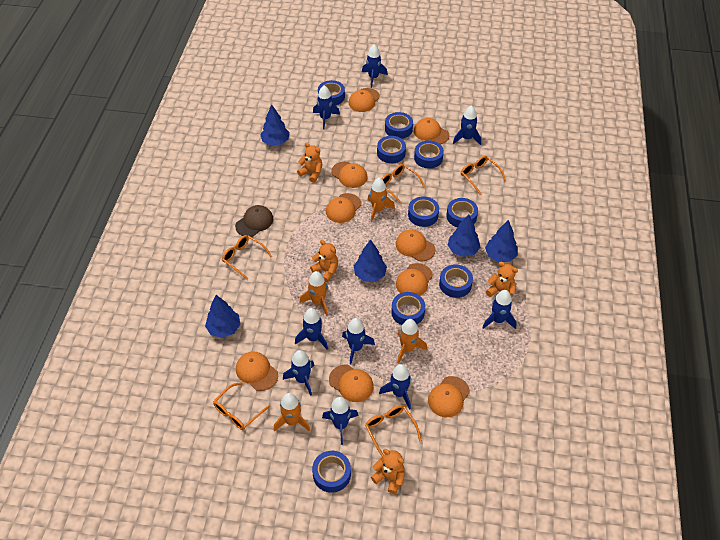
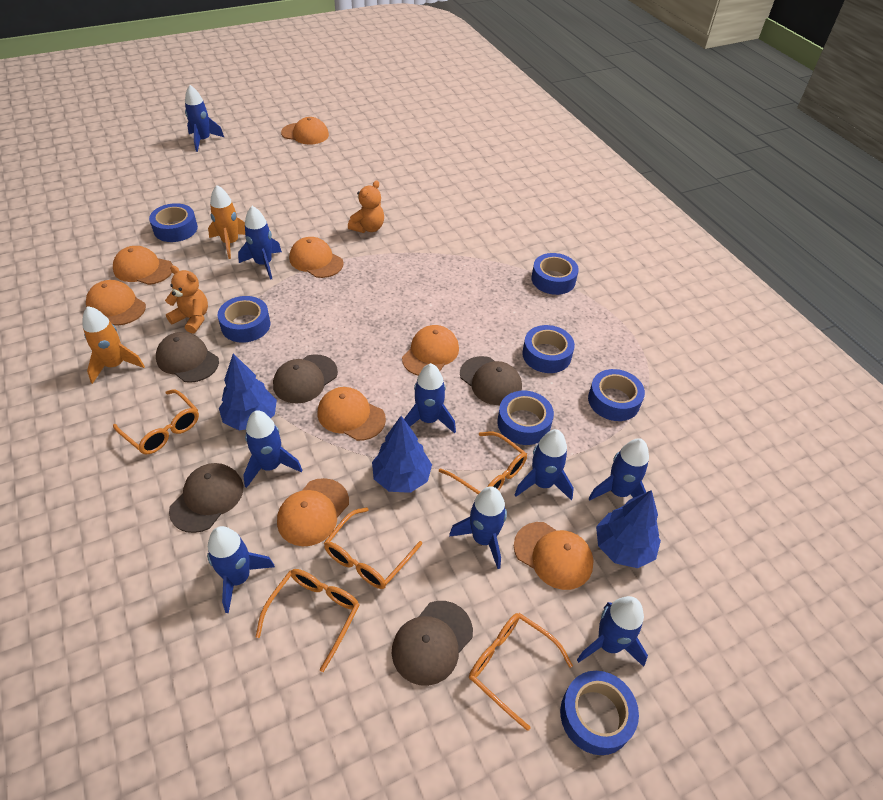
blue tape: [312,451,351,493] [318,80,345,105] [377,136,406,164] [385,112,413,139] [391,292,425,325] [408,196,439,227] [414,140,444,169] [439,265,473,298] [446,198,478,228] = 9 -> [149,203,198,242] [218,296,270,343] [497,391,554,445] [522,325,575,373] [531,253,579,295] [560,671,639,755] [588,369,645,421] = 7
blue tree: [205,295,241,338] [260,104,290,145] [354,239,387,282] [448,214,480,257] [485,220,518,262] = 5 -> [219,354,277,430] [372,416,432,493] [596,490,661,568] = 3
brown cap: [235,205,273,237] = 1 -> [156,332,219,383] [169,463,243,533] [273,354,338,403] [392,601,473,686] [460,356,522,405] = 5
orange cap: [236,351,278,391] [326,193,361,223] [329,365,374,402] [331,161,368,188] [349,88,380,112] [396,230,436,261] [396,263,433,296] [414,118,449,144] [428,376,470,417] = 9 -> [86,280,146,325] [113,246,173,285] [277,478,349,546] [281,117,329,145] [289,237,344,278] [318,387,386,441] [402,325,459,376] [514,522,594,590] = 8
orange rocket: [274,393,310,432] [300,271,329,316] [368,178,395,222] [397,319,427,364] = 4 -> [83,306,145,384] [208,185,245,259] = 2
orange teddy bear: [297,143,322,183] [310,240,338,283] [371,449,405,494] [486,262,518,297] = 4 -> [165,266,208,334] [348,181,384,233] = 2

